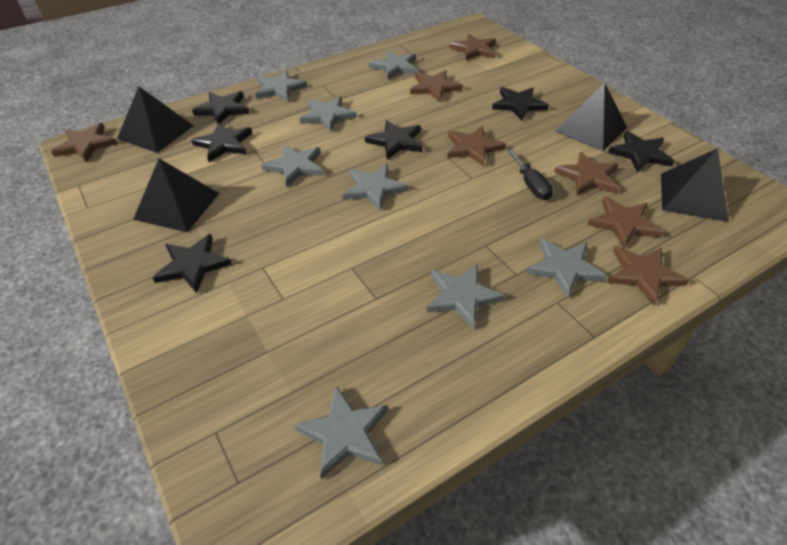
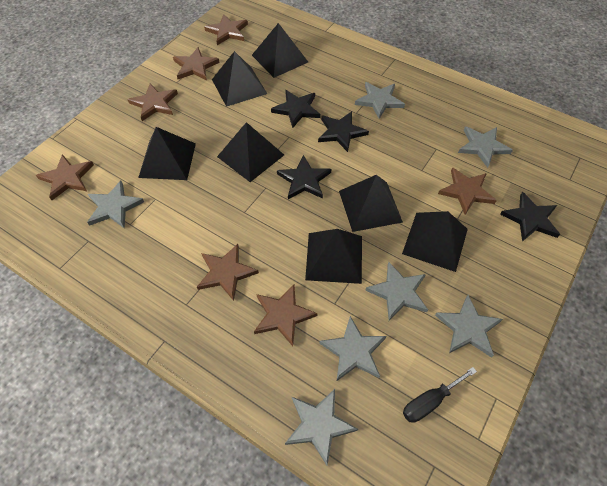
black pyramid: [117,86,194,153] [133,159,220,232] [555,83,627,151] [661,148,729,222] = 4 -> [138,127,196,180] [212,51,267,107] [217,122,284,182] [252,23,308,78] [305,229,362,284] [339,175,403,232] [402,211,468,272] = 7
black star: [152,234,232,293] [191,122,252,162] [192,91,250,124] [365,120,423,159] [492,87,549,120] [608,131,674,172] = 6 -> [271,90,321,128] [277,155,331,199] [318,111,369,152] [500,192,560,242] = 4
grey star: [256,70,307,102] [261,144,324,187] [294,386,388,479] [299,96,357,132] [343,164,408,211] [369,50,418,79] [427,264,505,330] [527,239,607,299] = 8 -> [87,181,144,229] [285,389,358,466] [319,316,386,382] [355,82,405,119] [365,262,428,321] [435,295,503,358] [458,127,513,168] = 7

